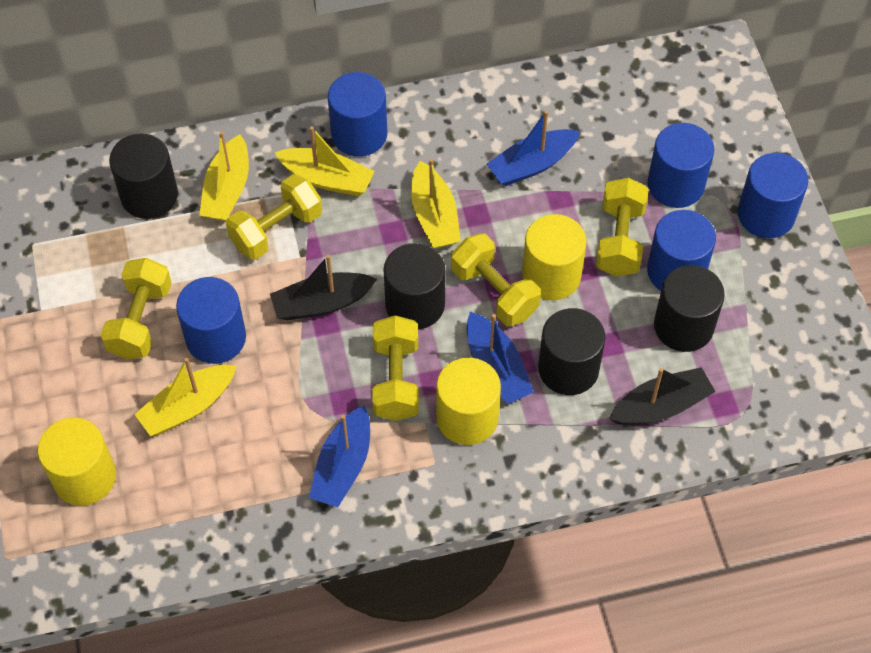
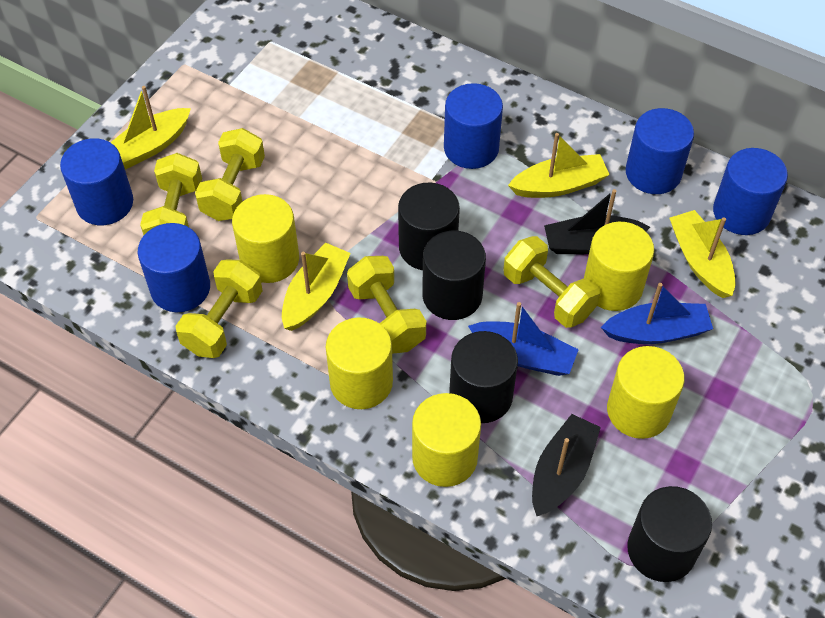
blue boat: [309,405,370,507] [467,312,534,404] [487,110,580,186] = 3 -> [468,302,579,376] [601,283,713,344] = 2
yellow cylinder: [38,417,116,506] [436,358,501,445] [522,214,586,300] = 3 -> [232,194,299,283] [326,317,393,409] [412,393,481,487] [584,222,654,311] [607,346,685,439] = 5

